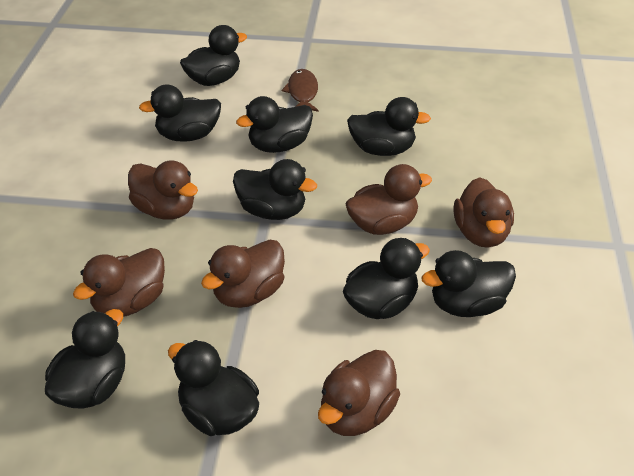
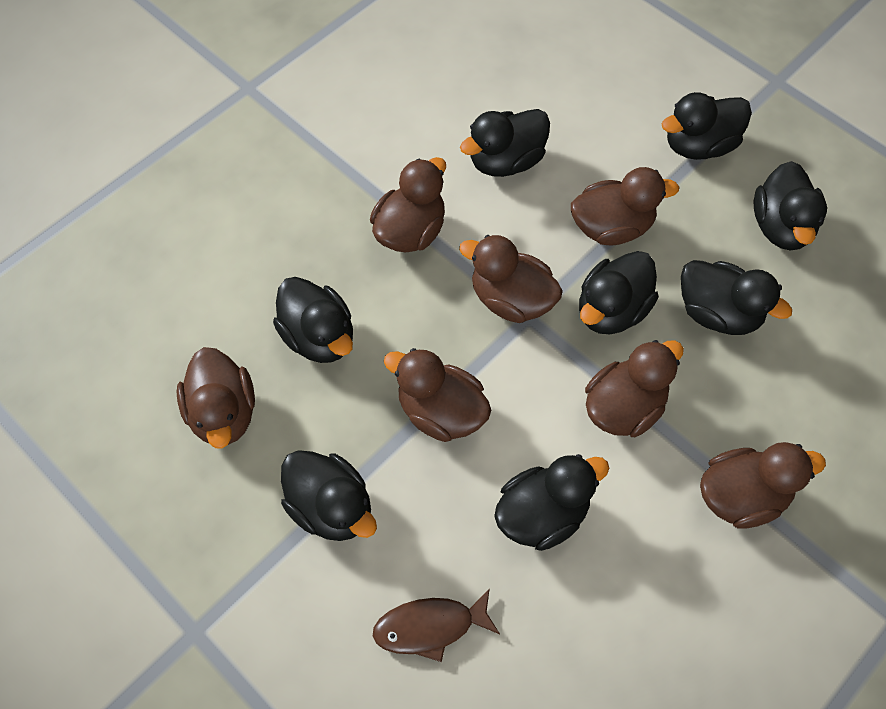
black duck: [45,309,125,409] [139,84,221,142] [168,340,259,436] [180,25,247,86] [233,159,317,220] [236,96,313,153] [343,238,430,319] [347,97,431,156] [422,250,516,317] = 9 -> [273,277,353,363] [281,450,377,541] [460,109,550,177] [494,454,609,551] [579,251,659,334] [662,92,752,160] [681,260,792,335] [754,161,827,250] = 8
brown duck: [73,248,165,317] [128,160,198,220] [201,240,285,308] [318,350,400,436] [346,164,432,235] [454,177,514,248] = 6 -> [177,347,255,449] [370,157,446,253] [384,348,491,442] [459,235,563,323] [571,167,679,246] [585,340,684,437] [700,442,826,529] = 7

